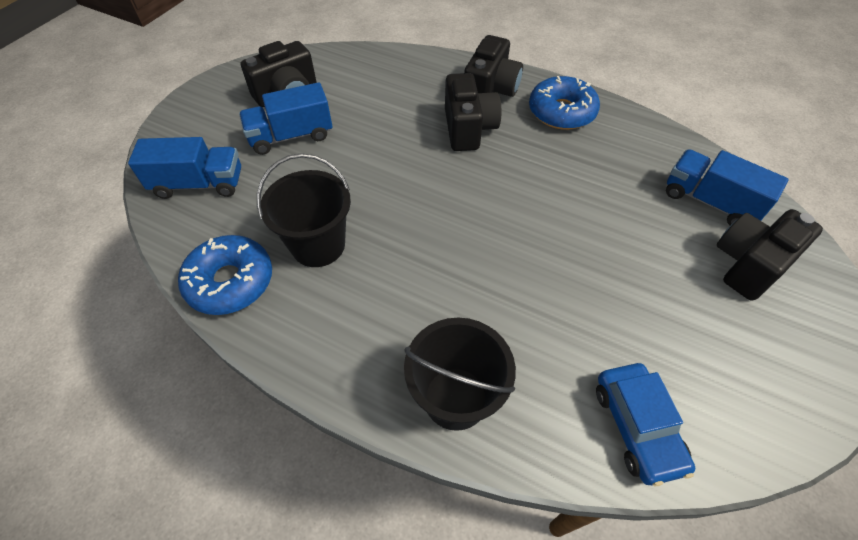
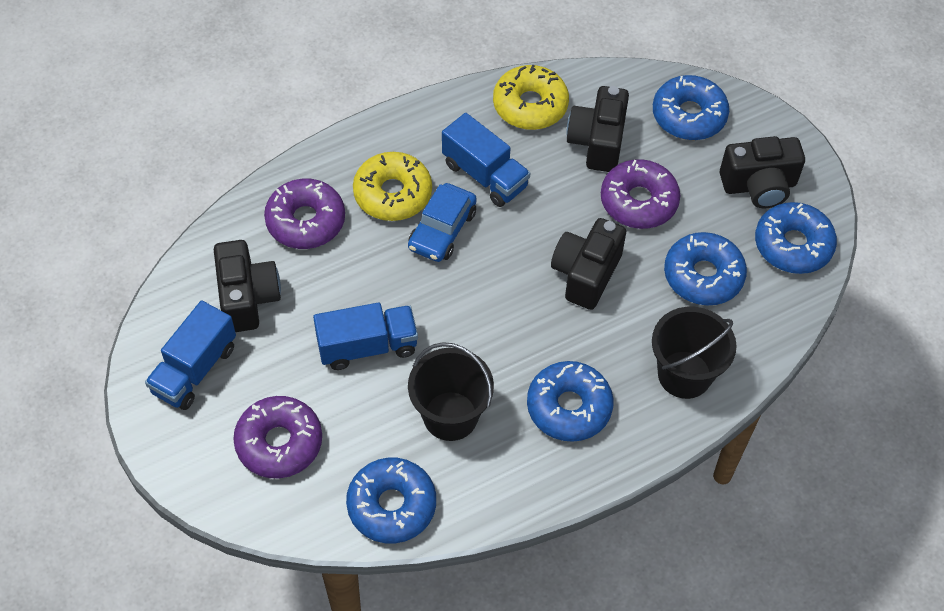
blue donut: [178,235,272,315] [529,76,600,130] = 2 -> [346,458,436,543] [527,361,614,442] [653,75,729,140] [664,232,747,306] [755,202,837,274] = 5
purple donut: none = 0 -> [233,396,322,478] [264,178,345,249] [601,159,680,229] = 3
yellow donut: none = 0 -> [353,152,432,221] [493,64,569,130] = 2

